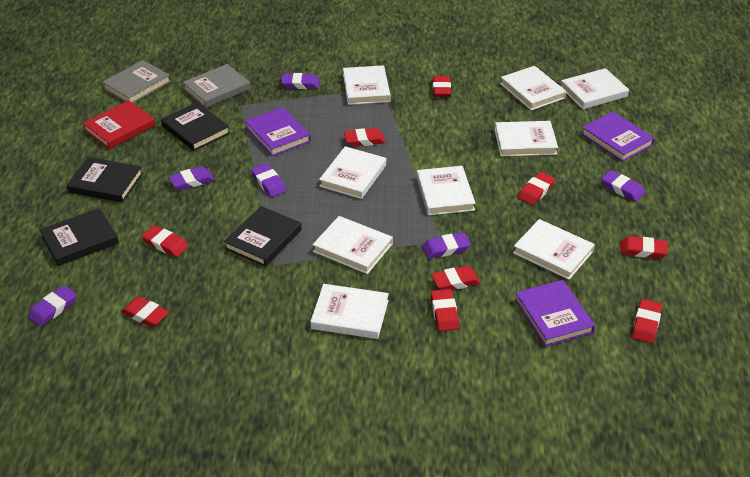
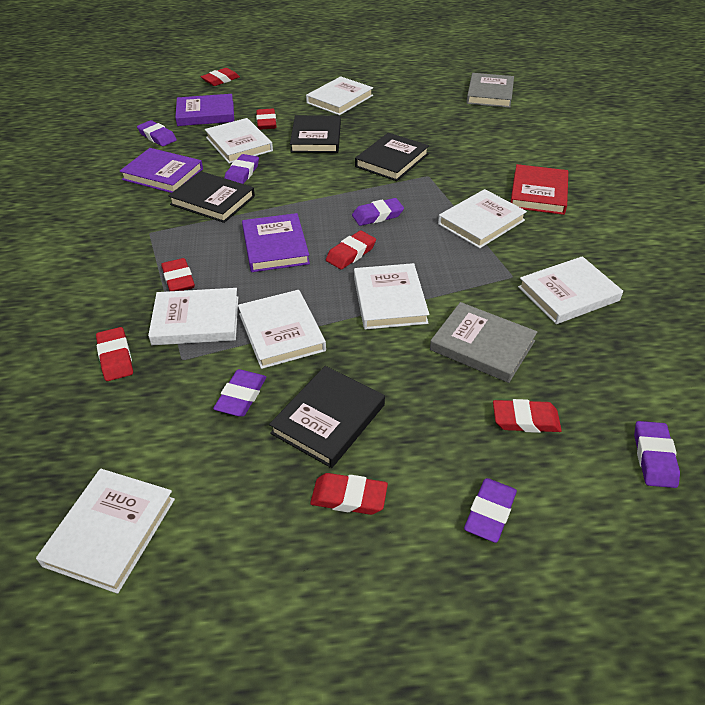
red eraser: [121,296,169,327] [142,225,189,257] [344,128,385,147] [431,266,481,290] [431,289,459,331] [432,76,451,97] [517,172,555,205] [620,236,668,259] [632,299,662,343] = 9 -> [96,327,133,381] [161,258,195,291] [201,68,240,86] [256,108,277,130] [310,473,388,515] [326,230,376,270] [493,399,562,433] = 7
white book: [310,284,389,339] [313,216,393,274] [319,146,386,199] [343,65,391,105] [416,166,476,215] [494,121,558,156] [500,66,566,110] [513,219,595,280] [561,68,629,109] = 9 -> [36,469,175,594] [148,288,238,345] [205,118,273,164] [238,290,326,369] [306,76,373,115] [354,263,429,330] [438,189,527,248] [518,256,623,324] = 8

